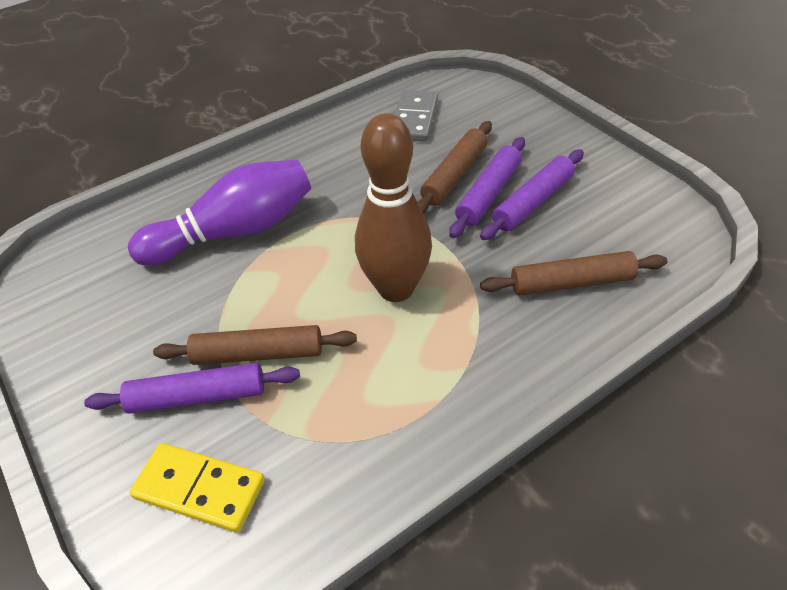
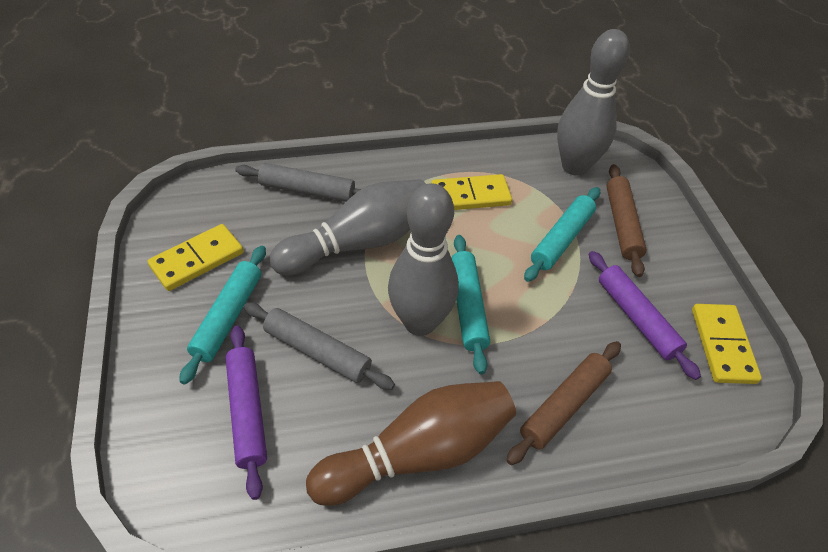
brown rolling pin: [153,325,357,365] [418,121,492,214] [480,251,667,295] = 3 -> [506,341,621,465] [606,164,646,277] = 2
grey bowling pin: none = 0 -> [269,179,426,275] [388,183,459,336] [557,29,630,176] = 3
grey domino: [395,90,438,142] = 1 -> none = 0
grey rolling pin: none = 0 -> [235,163,361,202] [244,302,395,390] = 2
purple bowling pin: [128,160,311,266] = 1 -> none = 0
purple rolling pin: [84,363,300,414] [449,137,525,238] [480,149,584,240] = 3 -> [225,326,267,500] [589,251,701,380] = 2
turquoise rolling pin: none = 0 -> [179,246,266,385] [451,235,490,374] [524,187,600,282] = 3
yellow domino: [130,443,265,533] = 1 -> [148,224,244,291] [431,174,512,210] [692,304,762,384] = 3

